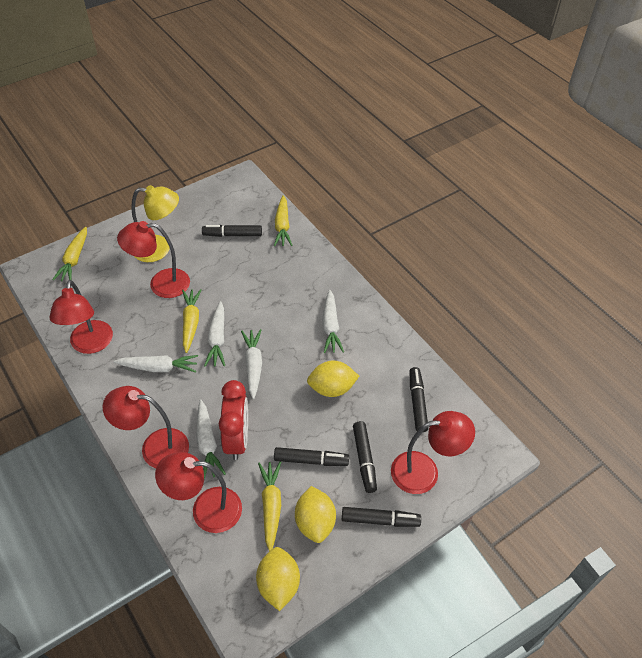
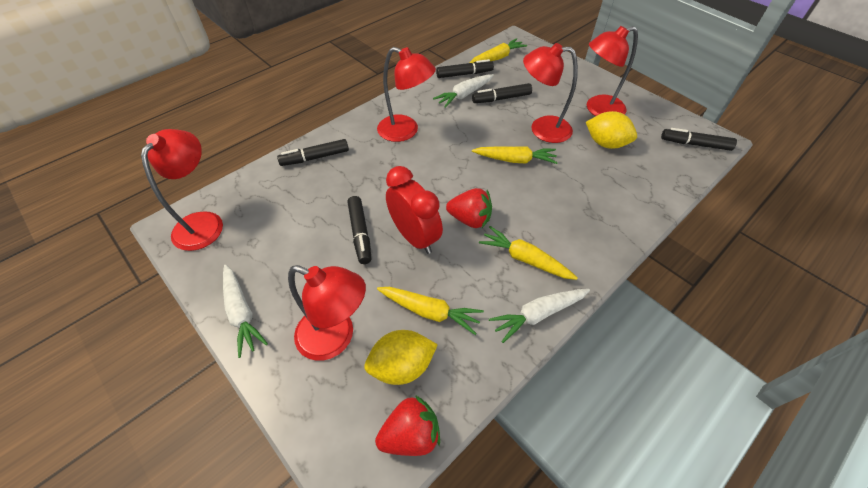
red strawberry: none = 0 -> [375,395,440,456] [446,188,492,228] = 2
white carrot: [114,355,198,373] [196,400,226,479] [204,301,225,367] [241,329,262,399] [322,290,344,353] = 5 -> [223,265,268,358] [433,74,494,108] [489,289,590,343] = 3
yellow lamp: [131,185,179,262] = 1 -> none = 0
yellow lemon: [256,547,300,611] [295,486,336,543] [307,361,359,397] = 3 -> [364,330,438,385] [586,111,637,149] = 2

